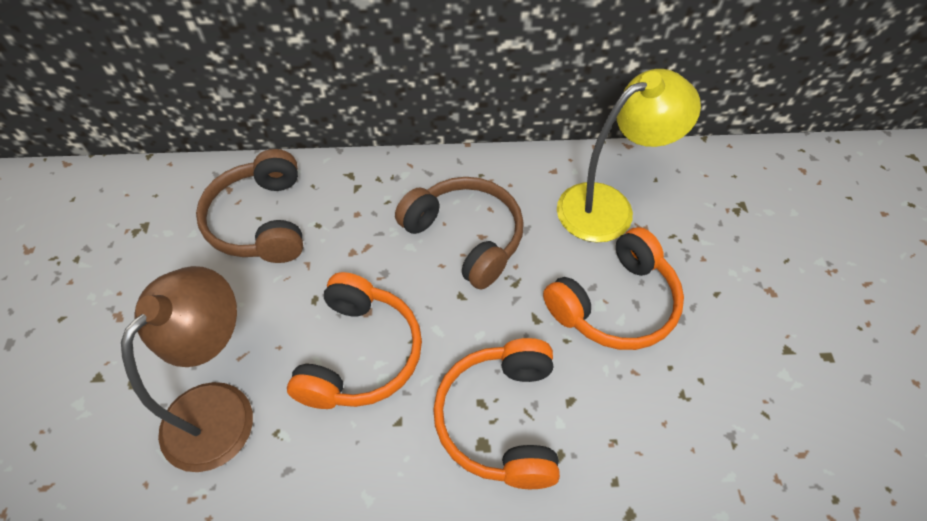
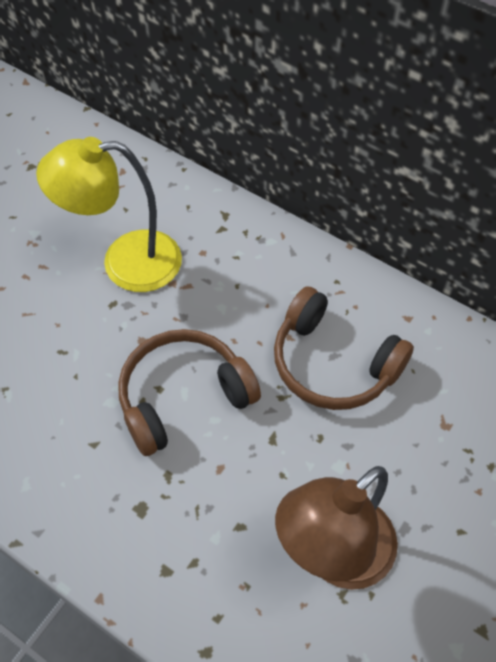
orange headphones: [287,272,422,409] [433,338,560,489] [543,227,684,350] = 3 -> none = 0

